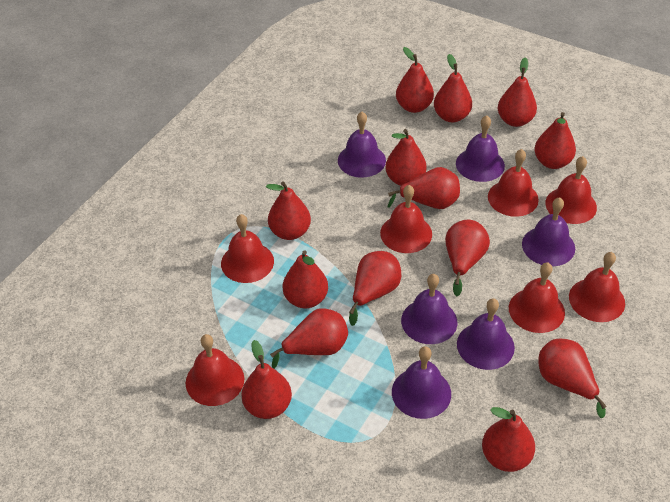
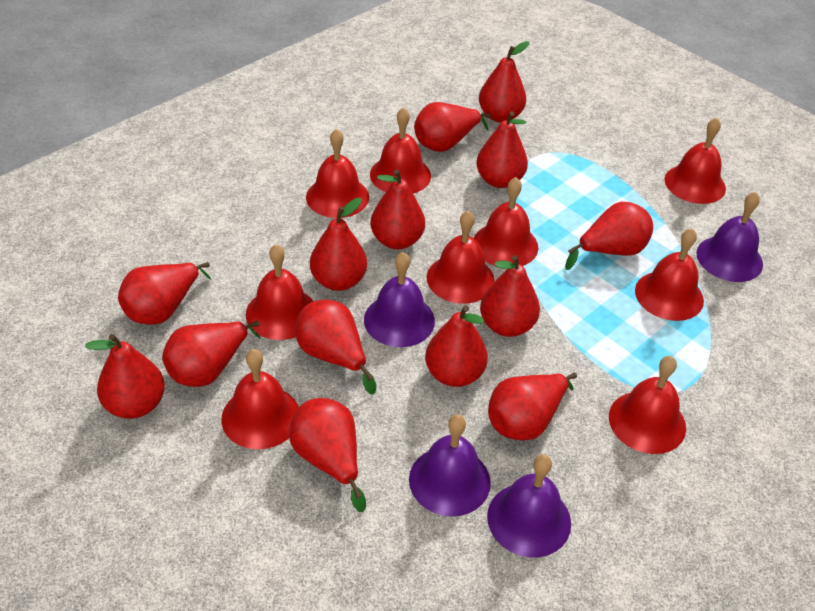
purple bell: [338,112,386,178] [392,346,451,419] [401,274,457,344] [456,115,505,182] [457,298,515,370] [522,197,575,266] = 6 -> [364,252,435,347] [409,415,491,517] [487,455,571,557] [696,192,763,282] = 4
red bell: [186,334,244,406] [221,214,274,283] [380,185,432,253] [488,149,539,217] [509,262,565,333] [545,156,597,224] [569,252,625,322] = 7 -> [221,349,299,449] [246,244,314,340] [306,129,369,218] [370,107,431,194] [427,211,495,304] [474,177,538,266] [609,356,686,454] [635,228,704,321] [664,118,726,204] = 9

